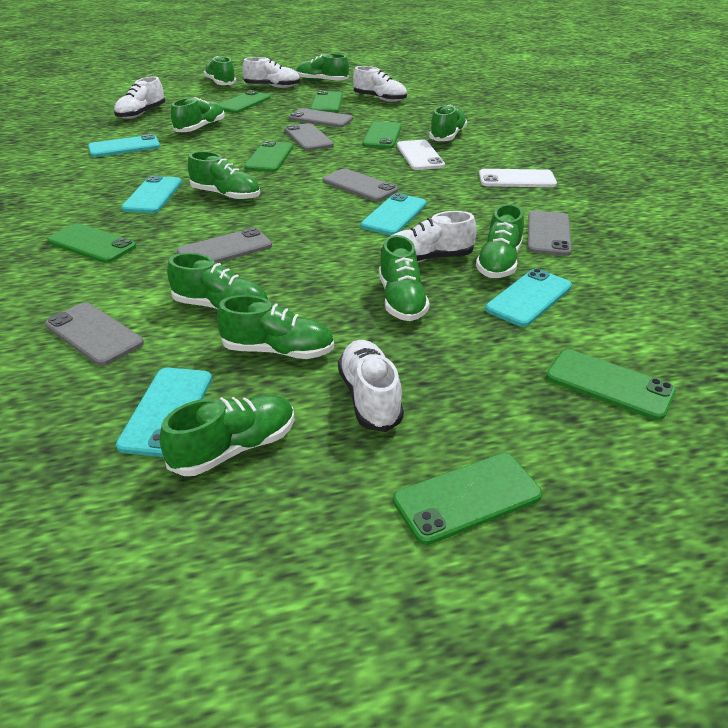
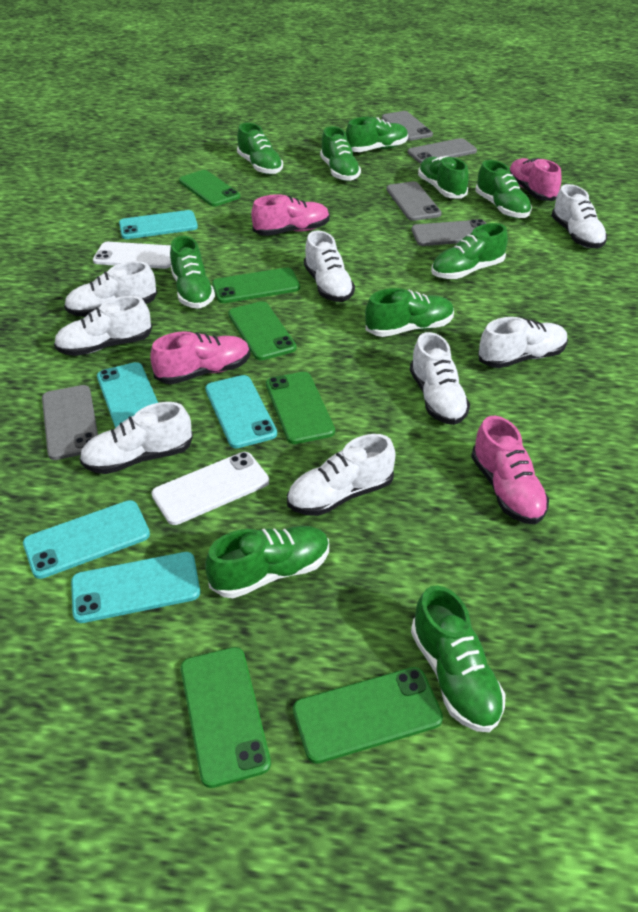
green phone: [47,223,136,263] [219,90,270,113] [244,141,293,172] [311,91,343,113] [362,121,402,149] [393,453,542,545] [546,349,676,420] = 7 -> [179,170,240,206] [181,647,271,788] [212,267,300,303] [228,301,297,360] [266,372,335,444] [293,667,443,764] = 6
grey phone: [45,303,144,366] [177,227,272,263] [284,123,334,151] [289,108,353,127] [323,168,398,201] [528,210,572,256] = 6 -> [42,385,98,460] [382,111,433,141] [386,181,442,221] [408,138,477,164] [412,219,486,246] = 5
pink shoe: none = 0 -> [150,331,250,384] [251,194,330,236] [471,416,549,524] [509,158,561,201] = 4
white shoe: [114,77,165,119] [242,57,300,88] [338,340,404,432] [353,66,407,102] [381,211,477,263] = 5 -> [54,296,152,356] [64,261,157,317] [79,402,193,474] [287,434,396,516] [304,230,355,302] [410,332,470,425] [478,317,568,368] [551,184,607,249] = 8

